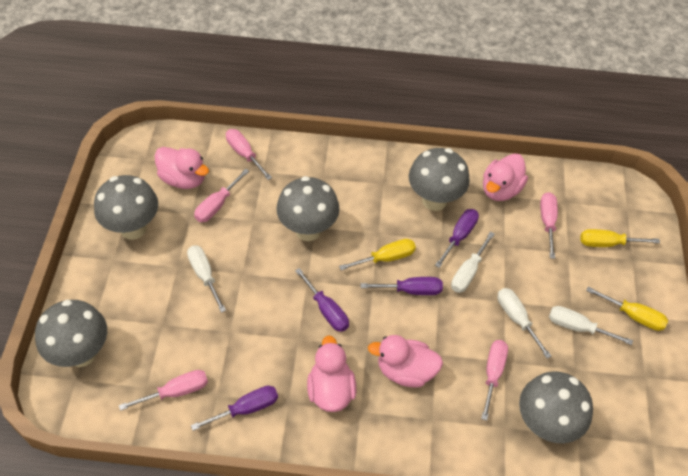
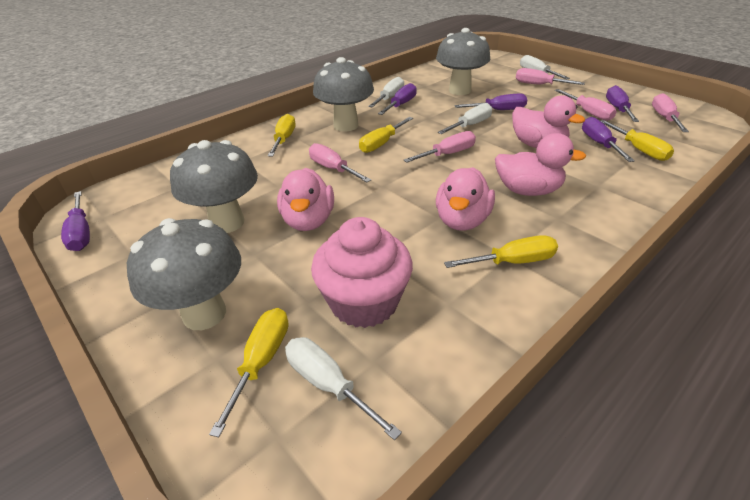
grey mushroom: [35,300,107,367] [94,175,158,240] [276,176,340,241] [409,148,470,211] [519,371,593,443] = 5 -> [127,218,241,330] [170,140,258,233] [313,57,374,132] [436,28,490,95] = 4
pink cupcake: none = 0 -> [311,217,413,328] = 1
purple screwdriver: [191,386,278,431] [295,268,349,332] [361,277,443,295] [435,209,479,268] = 4 -> [61,191,90,251] [378,83,417,115] [455,94,527,110] [582,117,635,162] [606,85,639,122] = 5
yellow screwdriver: [339,239,416,270] [580,229,660,247] [586,287,668,331] = 3 -> [209,308,289,437] [268,114,296,156] [359,117,413,153] [444,235,558,268] [601,120,674,161] = 5

